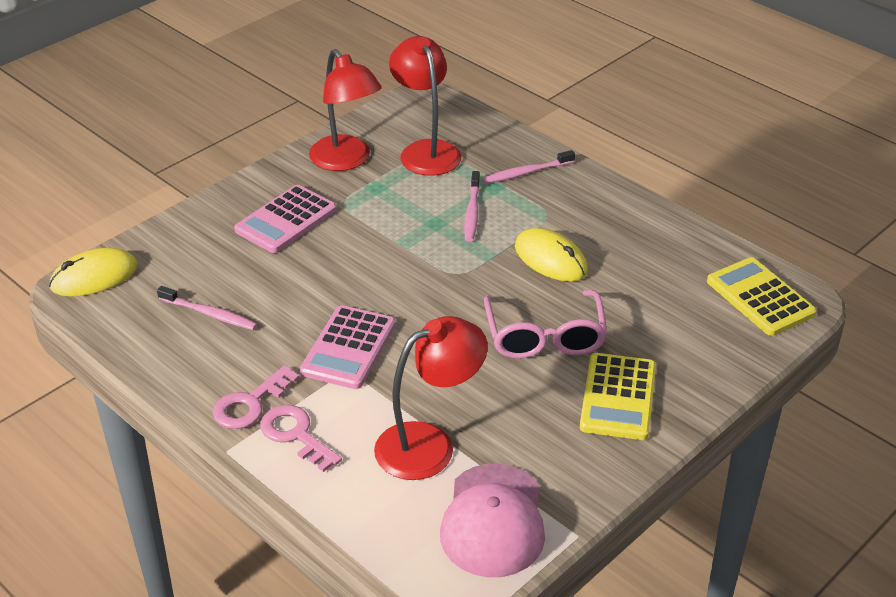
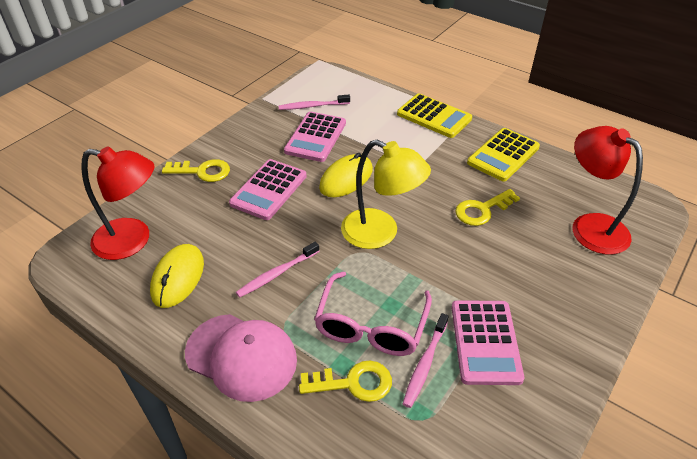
pink calculator: [234,185,337,253] [300,305,396,389] = 2 -> [229,159,307,220] [284,111,346,162] [452,300,524,385] = 3
pink key: [213,365,300,429] [260,405,342,472] = 2 -> none = 0
red lamp: [309,49,382,171] [374,316,488,480] [389,36,461,176] = 3 -> [81,146,155,260] [572,126,643,255] = 2
yellow key: none = 0 -> [162,159,230,182] [299,360,392,402] [455,189,520,226] = 3
yellow lamp: none = 0 -> [341,140,431,249] = 1

